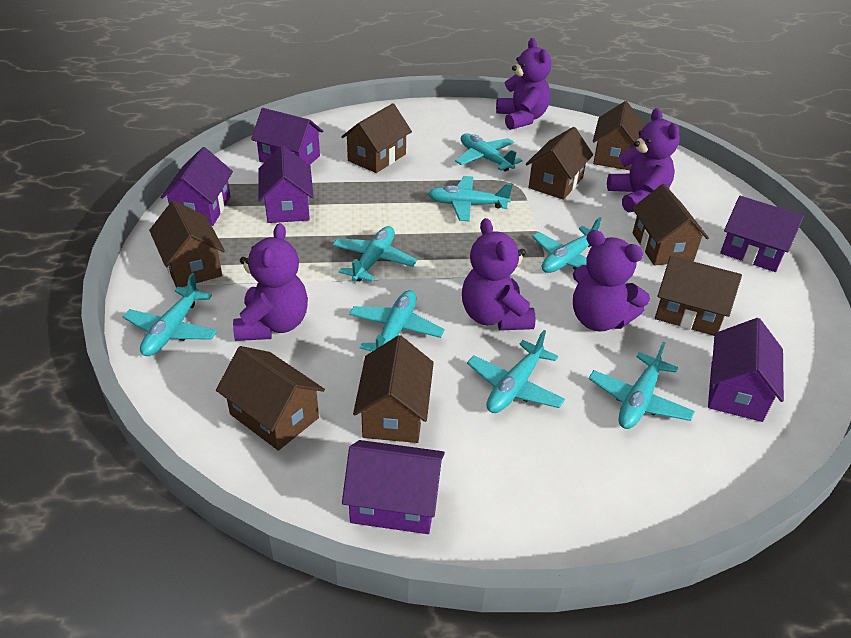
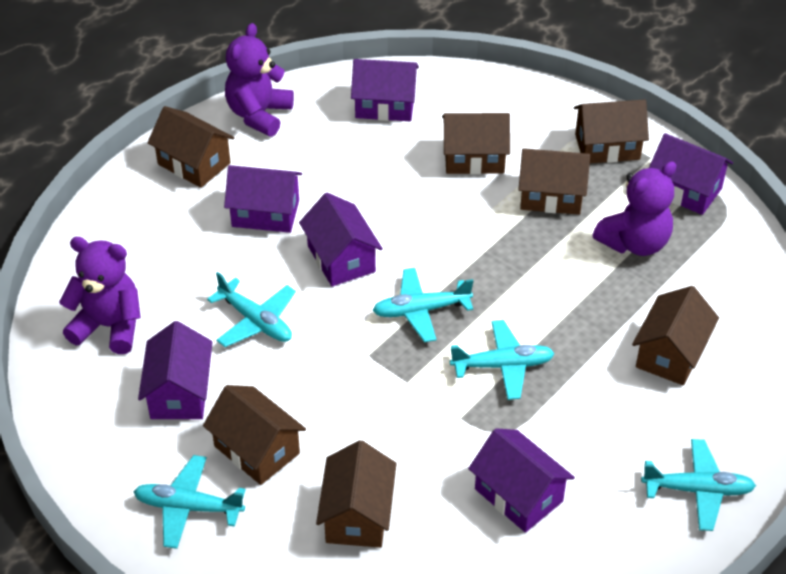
brown house: [149,200,225,288] [216,346,325,451] [341,103,412,173] [353,335,434,443] [526,127,593,200] [593,101,645,170] [632,184,709,266] [655,256,742,336] = 8 -> [147,106,234,188] [203,385,306,485] [316,440,397,548] [442,113,510,174] [518,148,590,215] [574,99,649,163] [632,286,719,385] = 7
purple teddy bear: [233,223,308,341] [462,218,536,330] [496,38,551,130] [573,230,650,332] [607,108,680,213] = 5 -> [59,237,141,354] [225,23,294,137] [593,161,677,256] = 3
turquoise plane: [123,273,218,356] [333,226,417,282] [349,290,445,352] [428,176,513,221] [455,133,522,172] [467,330,565,413] [532,217,602,273] [589,342,695,429] = 8 -> [134,455,245,549] [207,272,296,347] [373,268,473,342] [450,320,555,400] [641,439,756,531] = 5

